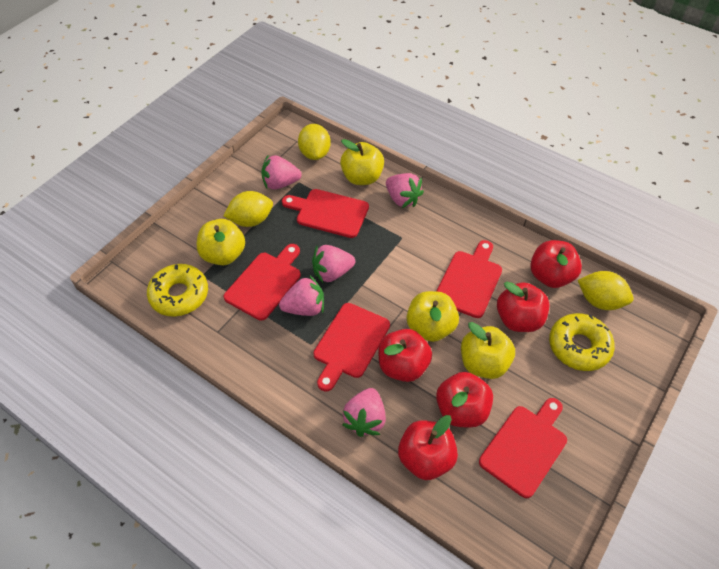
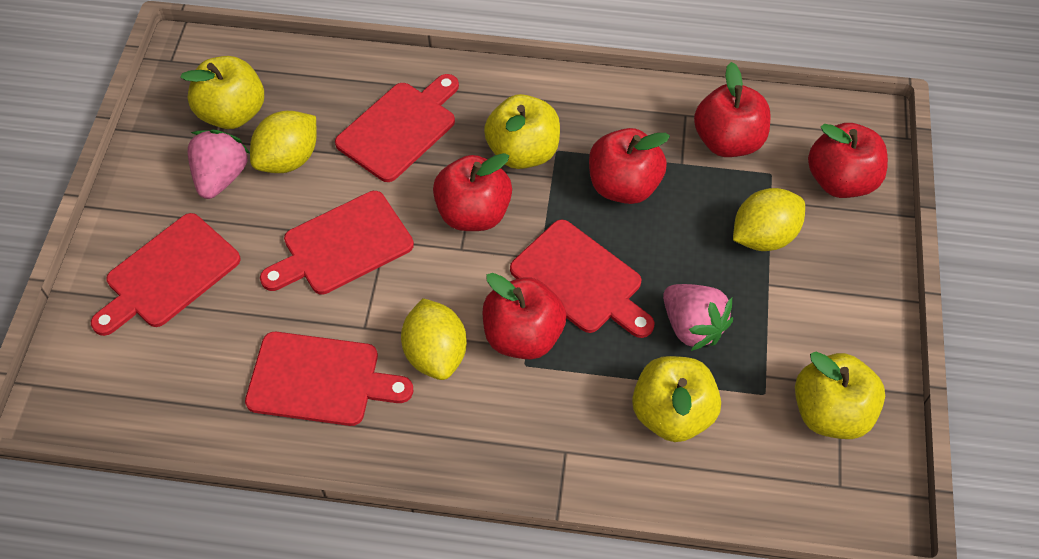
pink strawberry: [261,154,301,189] [279,276,324,316] [312,245,355,283] [342,388,386,437] [386,173,424,208] = 5 -> [188,130,250,199] [663,284,733,351] = 2
yellow donut: [147,264,208,317] [549,313,615,371] = 2 -> none = 0

